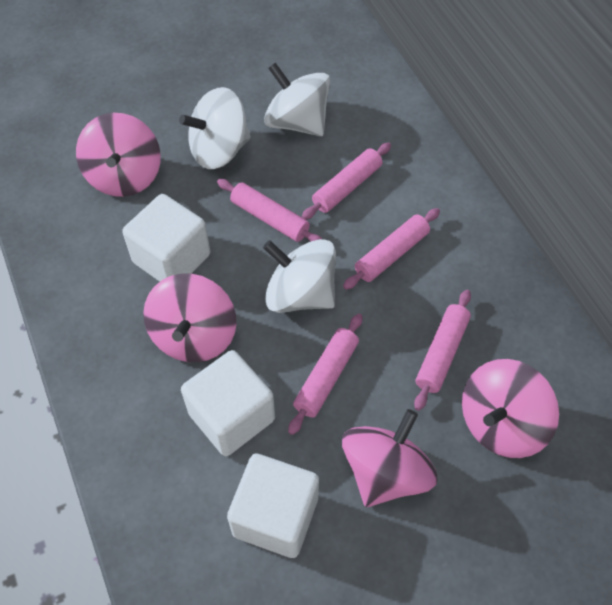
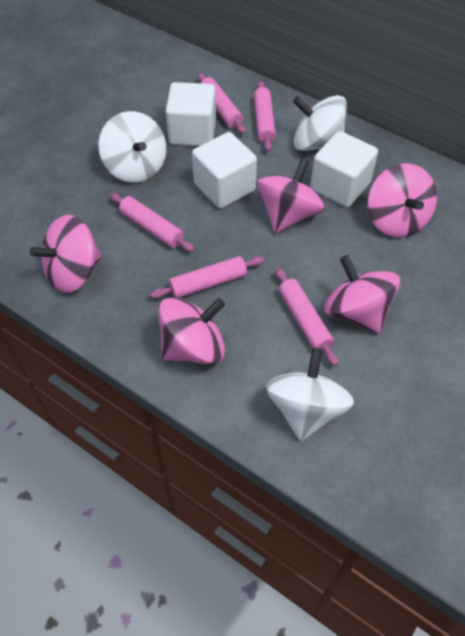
pink spinning top: [76,113,161,197] [143,274,237,362] [342,409,438,507] [462,359,559,458] = 4 -> [30,215,102,293] [158,297,225,365] [257,158,325,233] [324,255,400,334] [368,163,437,238] = 5

